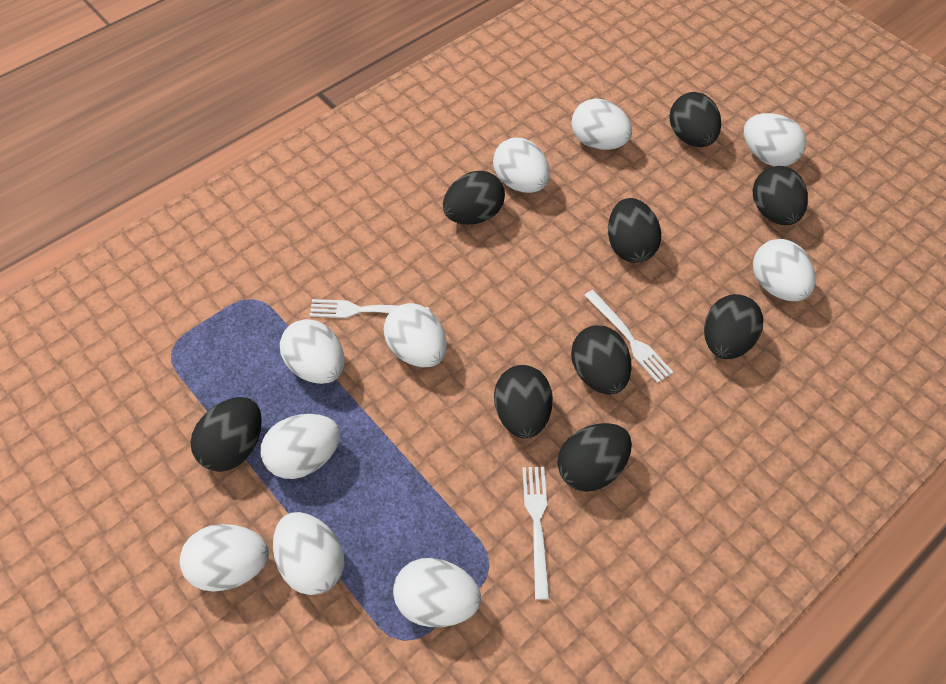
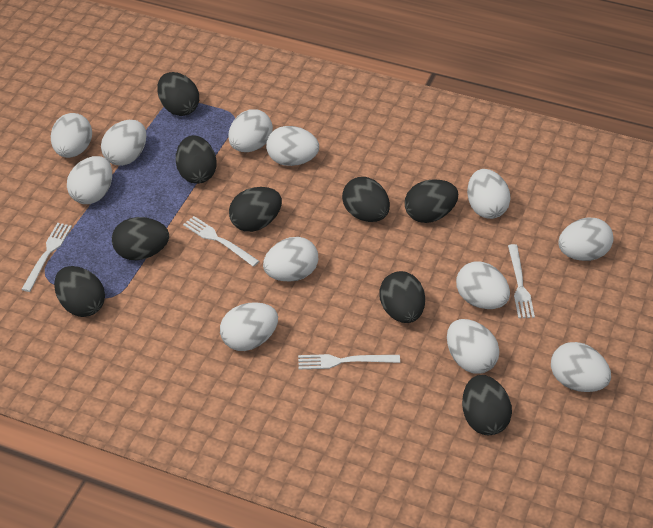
white egg: [180,524,269,592] [261,414,340,479] [273,512,344,595] [280,319,345,384] [383,303,447,367] [393,558,481,627] [493,138,550,193] [571,98,632,150] [744,113,806,166] [753,239,816,301] = 10 -> [51,113,92,158] [67,156,112,204] [101,120,146,166] [220,302,278,351] [228,109,273,152] [263,237,318,282] [266,126,319,166] [447,319,500,374] [456,261,510,309] [467,169,511,219] [551,342,611,392] [558,217,614,261] = 12
white fork: [310,299,429,318] [522,467,550,600] [584,290,673,383] = 3 -> [21,223,72,292] [183,216,259,267] [298,354,400,369] [508,244,535,318] = 4

